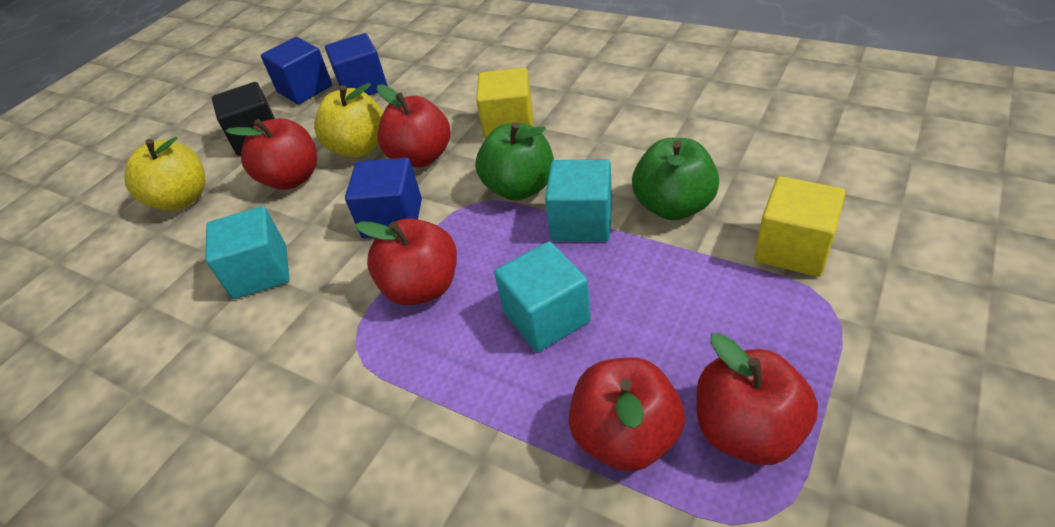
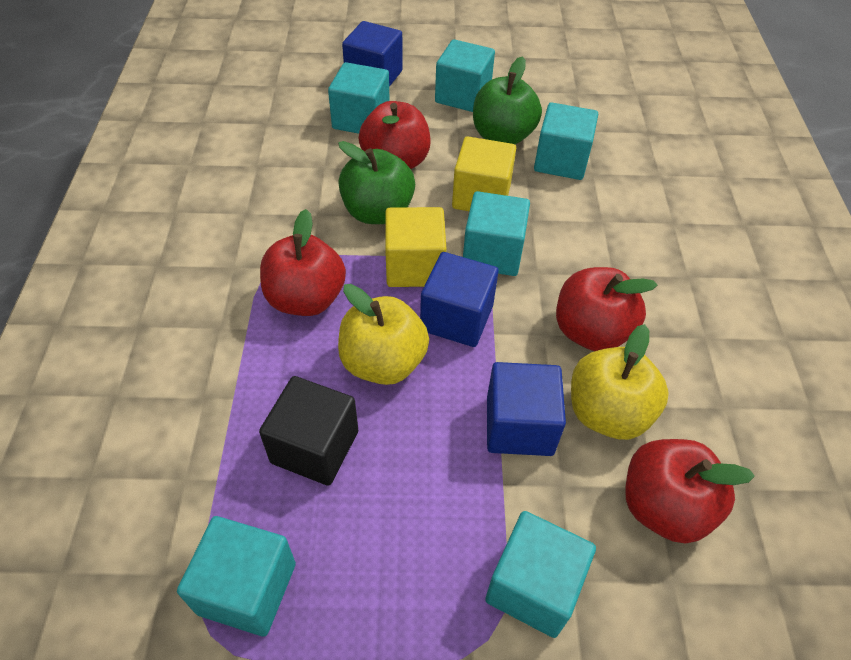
red apple: [226,118,317,190] [355,218,457,305] [377,85,451,168] [569,357,685,472] [697,333,818,465] = 5 -> [260,209,346,316] [359,101,431,169] [556,267,657,351] [626,439,755,544] = 4
turquoise cube: [205,206,290,299] [494,241,591,352] [545,159,612,242] = 3 -> [177,516,296,636] [328,62,390,134] [435,39,495,112] [463,191,530,276] [485,511,596,638] [534,102,598,180] = 6

